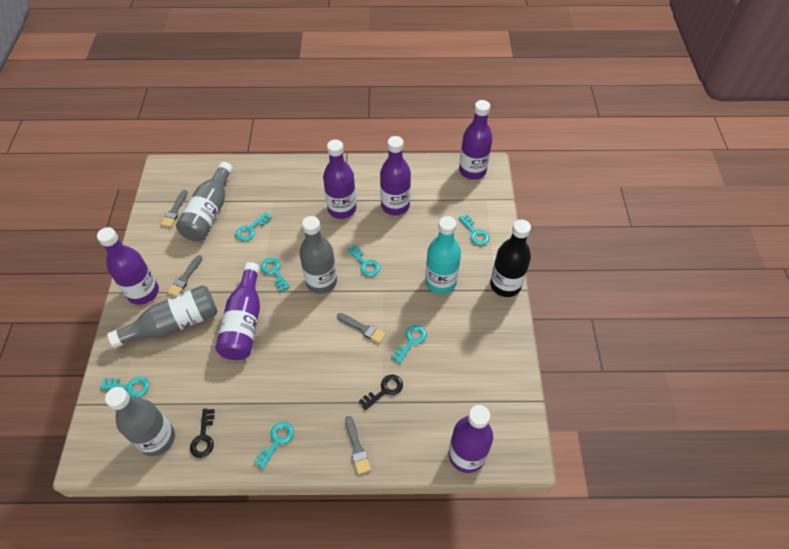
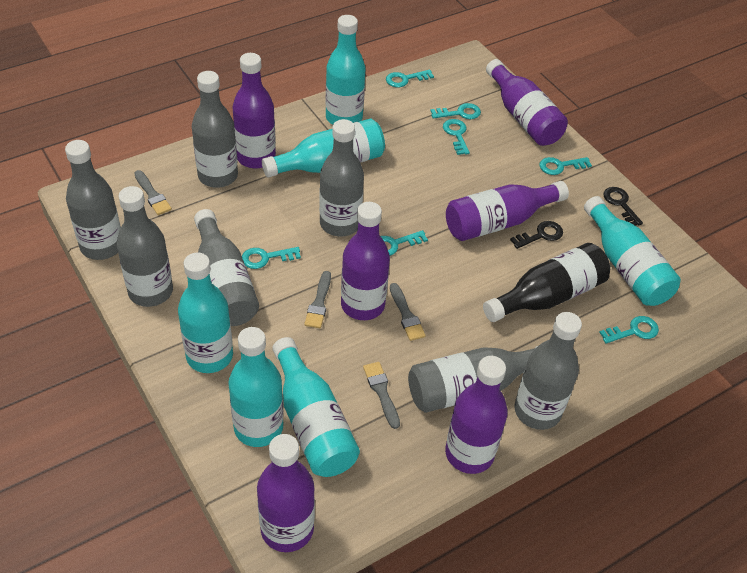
grey bottle: [105,387,175,456] [107,285,217,348] [176,162,233,241] [299,216,337,294] = 4 -> [65,140,121,260] [117,186,173,307] [192,71,238,188] [194,209,259,326] [319,119,364,237] [408,346,538,413] [514,312,582,430] = 7
turquoise bottle: [425,216,461,294] = 1 -> [178,252,233,373] [228,327,284,447] [262,119,385,178] [272,337,360,477] [325,15,366,125] [584,196,681,306] = 6

